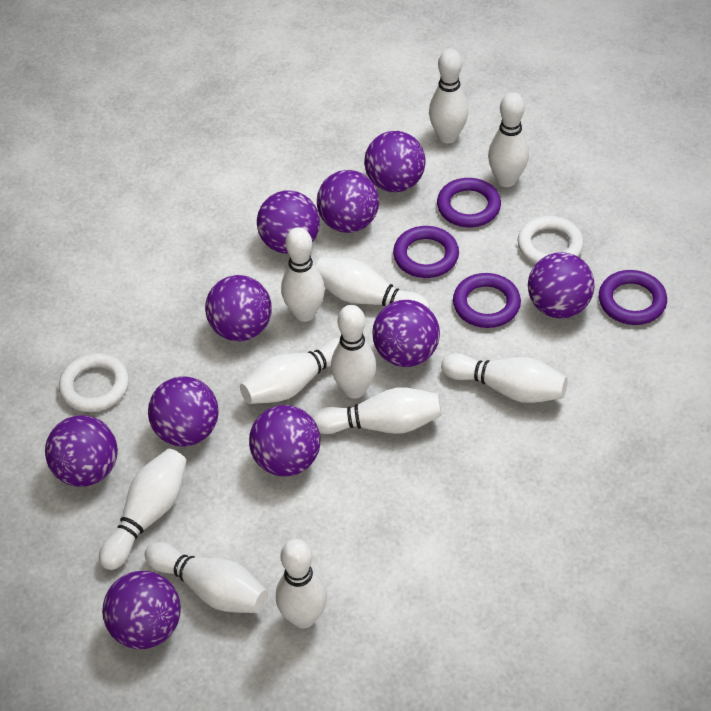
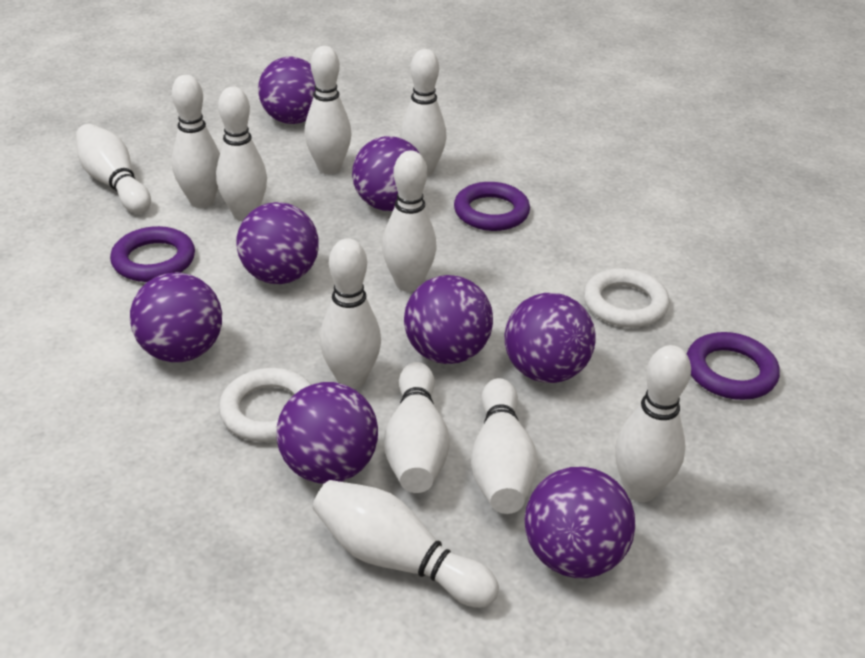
purple ball: [45,415,118,487] [102,571,181,649] [148,377,219,447] [205,275,272,341] [249,405,320,476] [257,191,320,254] [317,170,379,233] [364,131,426,192] [372,300,440,367] [528,252,594,318] = 10 -> [130,272,222,362] [236,202,319,284] [258,57,316,124] [276,382,378,484] [352,136,420,211] [404,275,493,364] [505,293,596,383] [525,467,636,578] = 8
purple ring: [393,226,459,278] [437,178,501,227] [453,273,521,328] [599,270,667,325] = 4 -> [110,226,195,282] [454,182,530,231] [686,332,780,400] = 3

